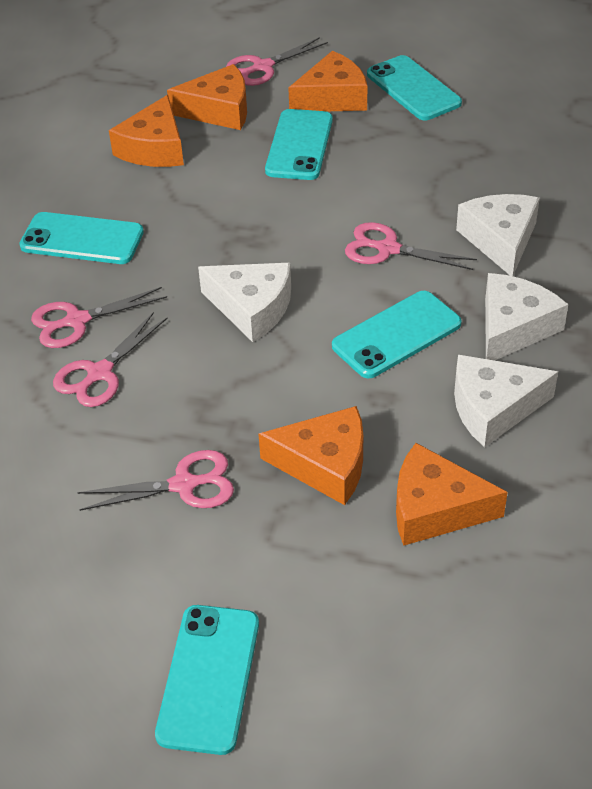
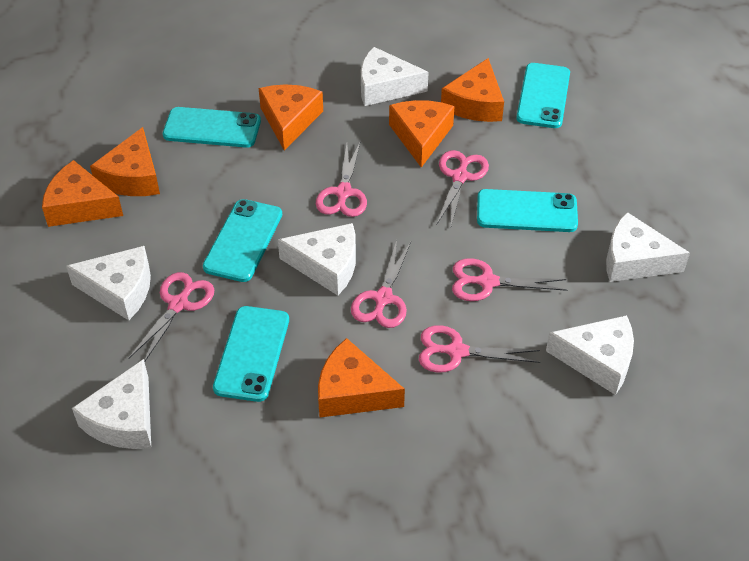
orange cheese: [109,95,184,167] [167,64,247,130] [258,406,363,505] [288,51,367,111] [396,443,508,546] = 5 -> [42,160,123,227] [90,127,160,196] [259,85,323,150] [318,338,405,418] [389,100,455,168] [441,58,504,122] = 6
pink scissors: [31,287,167,348] [53,312,168,407] [77,450,234,511] [226,37,328,86] [345,222,477,270] = 5 -> [128,272,214,362] [316,143,367,217] [351,240,411,328] [419,325,540,373] [437,150,489,226] [452,258,567,301] = 6
white cheese: [198,263,291,342] [454,355,558,447] [456,194,540,276] [485,273,568,361] = 4 -> [66,246,151,320] [72,359,151,449] [278,223,356,295] [361,47,428,106] [546,315,634,395] [606,212,690,282] = 6

